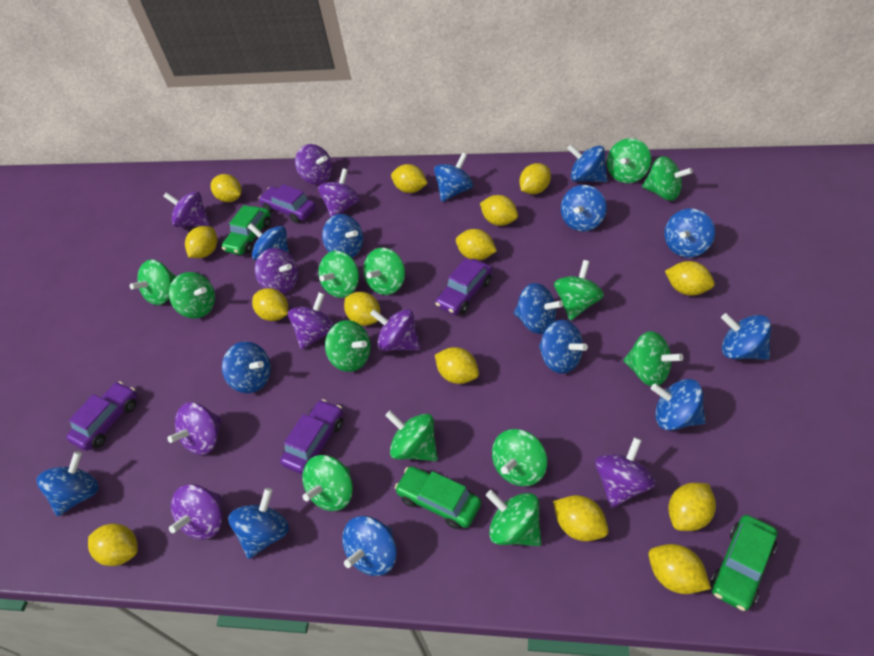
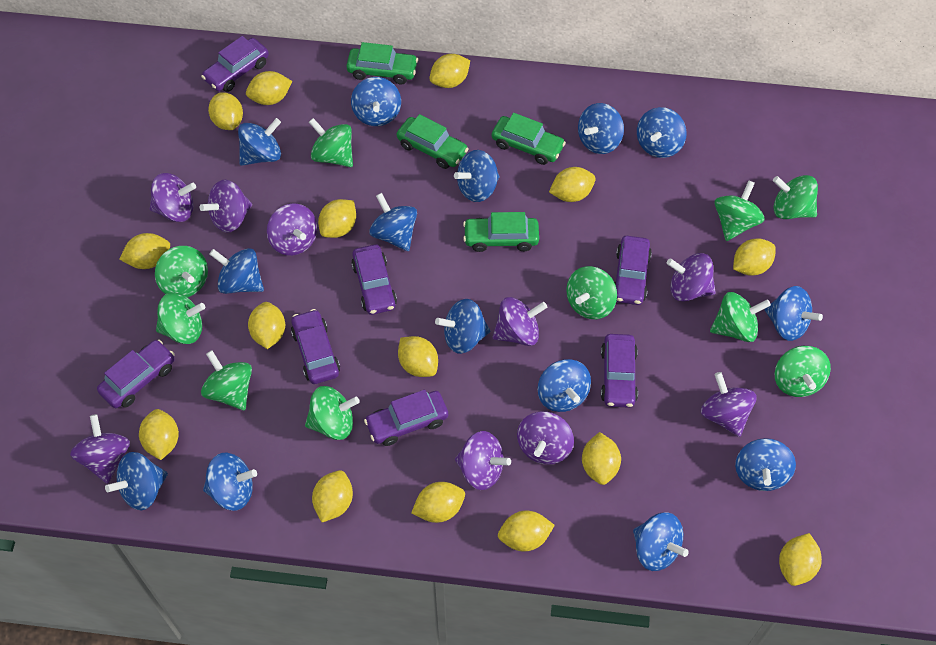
green car: [222,205,271,255] [395,466,481,529] [711,515,777,611] = 3 -> [346,42,418,84] [397,114,468,169] [463,212,539,252] [492,113,566,165] = 4
green spinning top: [130,260,176,305] [169,272,215,318] [302,455,353,511] [318,251,359,298] [325,320,371,372] [363,248,405,295] [385,411,438,461] [486,490,541,546] [492,429,547,486] [554,260,604,321] [607,138,651,183] [623,331,683,386] [642,156,693,201] = 13 -> [155,246,208,297] [156,293,205,344] [201,350,252,410] [305,386,360,440] [309,118,353,167] [566,266,617,319] [710,292,771,342] [715,180,764,241] [773,175,818,219] [775,346,831,397] = 10
purple car: [66,381,137,451] [258,184,316,223] [280,399,343,474] [435,258,492,315] = 4 -> [97,340,175,408] [201,36,269,92] [291,309,340,384] [351,244,397,315] [364,390,448,446] [601,334,638,408] [614,236,652,305] = 7
yellow lemon: [88,524,138,566] [185,226,217,258] [211,174,242,202] [252,288,288,321] [344,292,380,326] [391,164,428,193] [435,347,479,384] [456,229,497,260] [480,195,518,226] [519,163,551,194] [553,495,608,541] [648,544,711,594] [665,261,715,296] [668,483,716,531] = 14 -> [119,233,170,269] [139,409,179,460] [208,92,243,130] [246,71,292,105] [248,302,285,349] [312,470,353,522] [318,199,356,238] [398,336,438,377] [411,482,465,523] [429,54,470,88] [498,511,555,551] [549,167,596,202] [582,432,621,485] [733,238,776,276] [779,533,822,586] = 15

